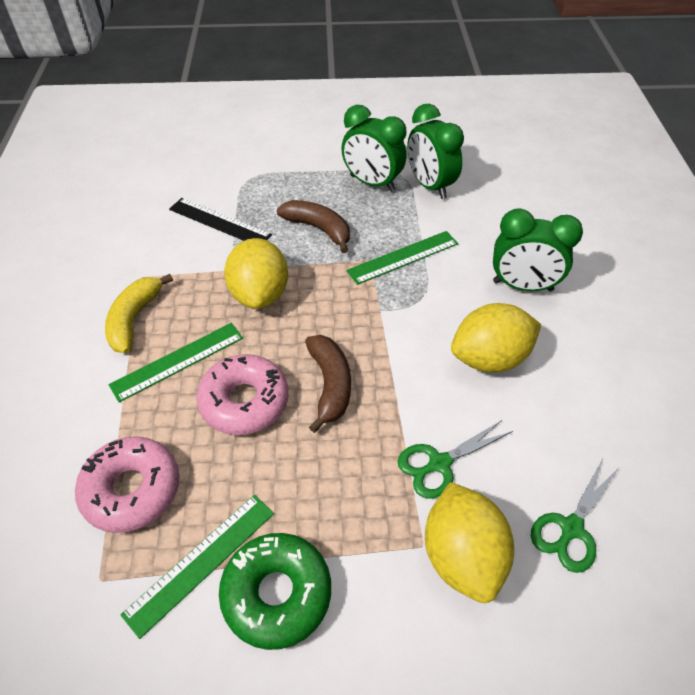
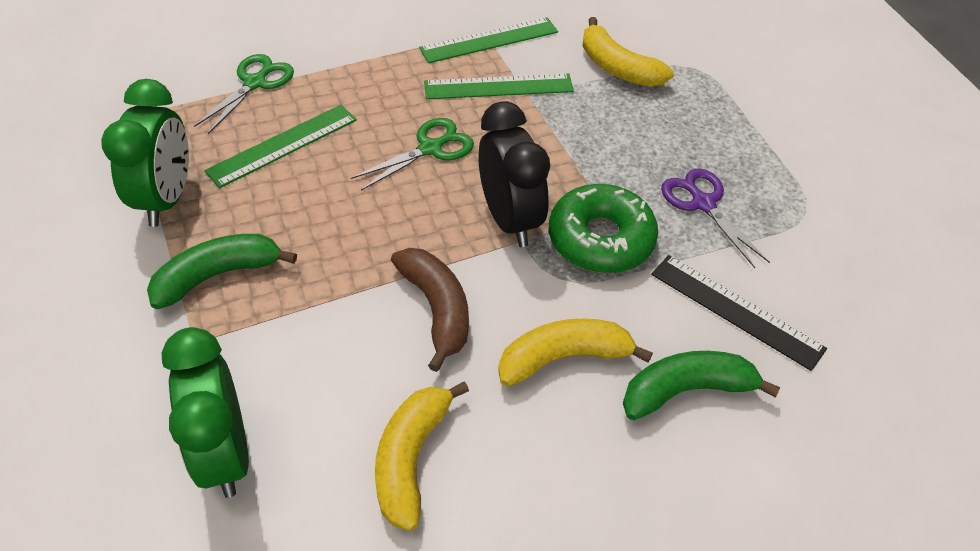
black clock: none = 0 -> [478,101,550,247] = 1
brown banana: [277,200,350,253] [305,335,351,433] = 2 -> [391,248,469,372] = 1
green banana: none = 0 -> [147,234,297,309] [623,351,781,420] = 2
green clock: [341,105,407,192] [407,104,464,199] [493,208,583,292] = 3 -> [101,79,189,227] [161,327,249,498] = 2
pink donut: [75,436,179,533] [196,354,288,435] = 2 -> none = 0
purple scissors: none = 0 -> [661,169,770,268] = 1
yellow banana: [105,274,173,353] = 1 -> [375,381,469,531] [498,318,653,387] [582,17,674,87] = 3
yellow lemon: [224,238,288,309] [425,482,514,603] [451,303,541,373] = 3 -> none = 0

